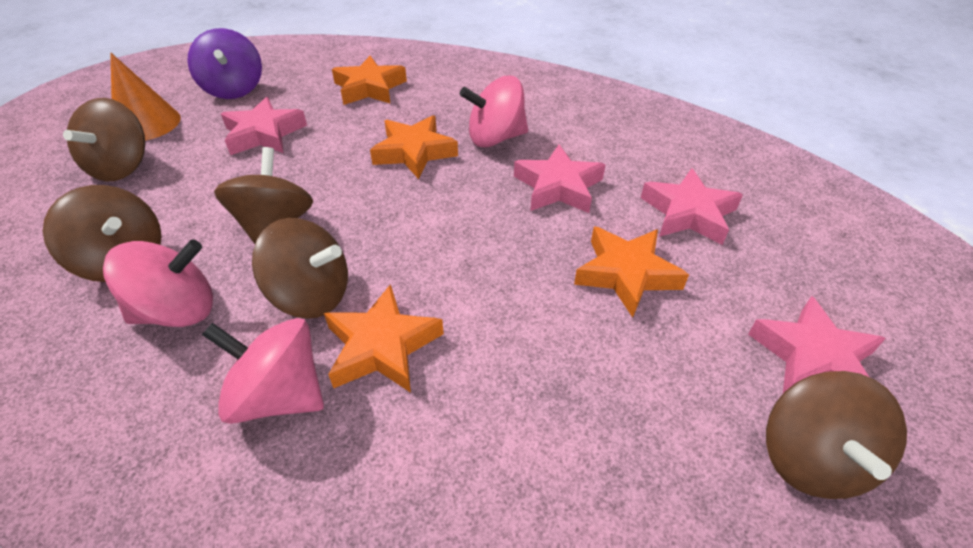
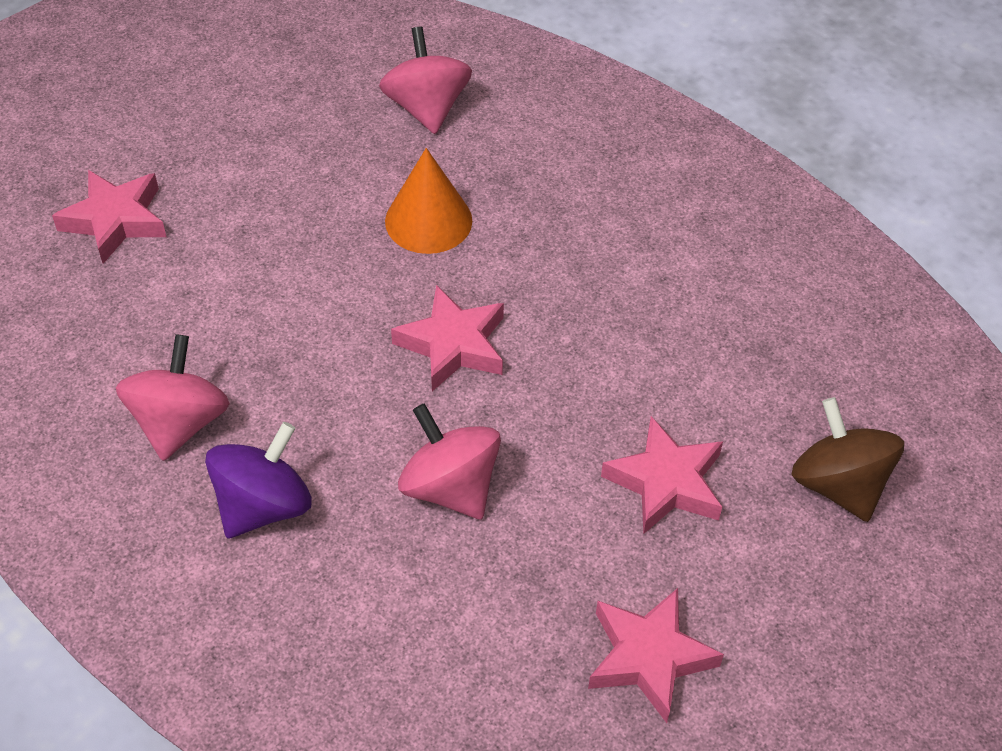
brown spinning top: [43,185,162,282] [63,98,145,181] [214,147,313,244] [252,218,348,319] [766,371,907,499] = 5 -> [791,397,904,522] = 1
orange star: [324,284,444,393] [332,56,407,105] [370,115,458,179] [574,227,689,317] = 4 -> none = 0

